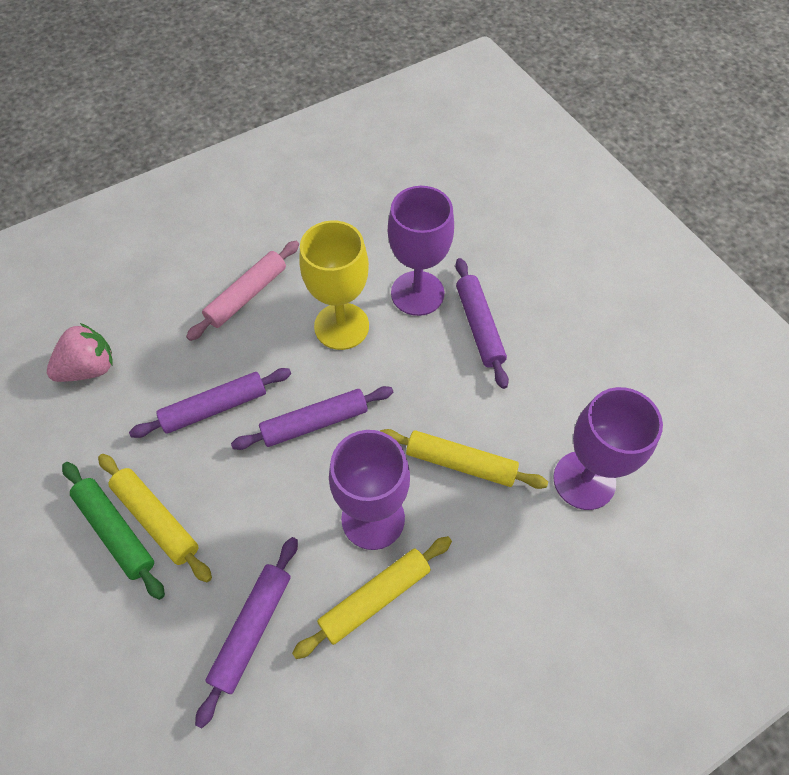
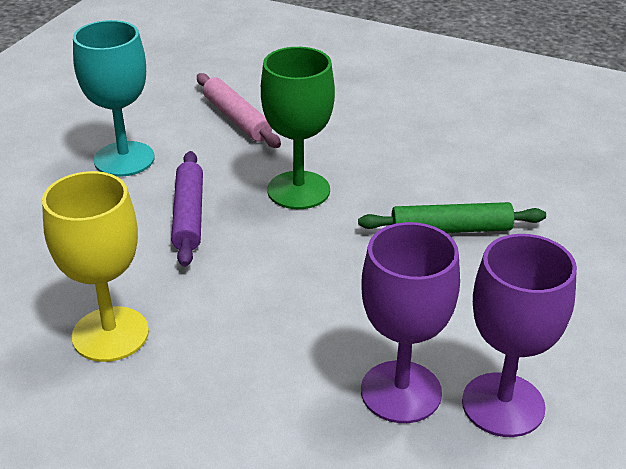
green goblet: none = 0 -> [261,47,335,209] = 1
pink strawberry: [47,323,113,382] = 1 -> none = 0
purple goblet: [329,430,410,550] [388,186,454,316] [553,387,663,510] = 3 -> [361,222,460,423] [462,234,577,437] = 2
purple rolling pin: [129,368,291,438] [195,537,298,728] [231,386,393,450] [455,258,509,389] = 4 -> [171,151,203,267] = 1
turquoise goblet: none = 0 -> [73,20,155,177] = 1
yellow rolling pin: [98,454,212,583] [292,536,452,659] [380,429,548,489] = 3 -> none = 0

